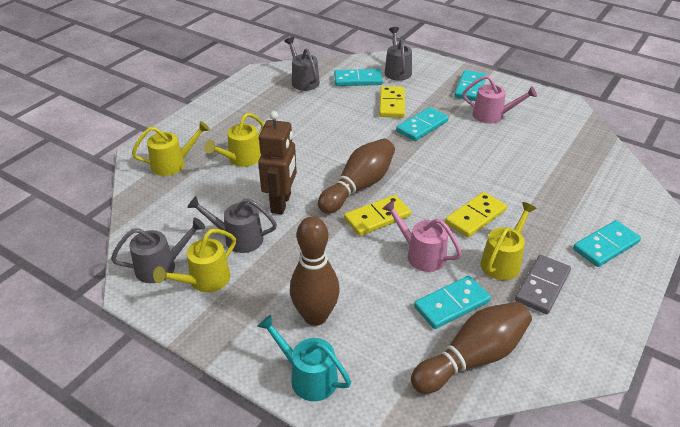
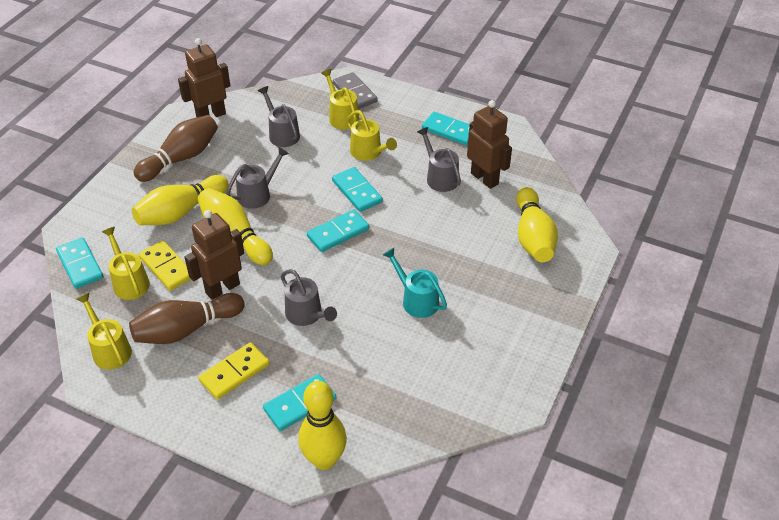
brown bowling pin: [290,216,340,326] [318,138,395,214] [411,301,532,394] = 3 -> [129,293,245,344] [134,115,218,182] = 2
brown robot: [258,111,297,215] = 1 -> [178,38,230,118] [184,210,244,300] [467,100,512,189] = 3
pink watering can: [382,200,462,272] [462,75,537,124] = 2 -> none = 0
yellow bowling pin: none = 0 -> [132,175,229,225] [198,188,273,265] [298,381,347,470] [516,187,558,262] = 4
yellow domino: [344,195,411,236] [379,86,405,118] [445,192,507,238] = 3 -> [139,240,191,291] [198,342,270,400] = 2

